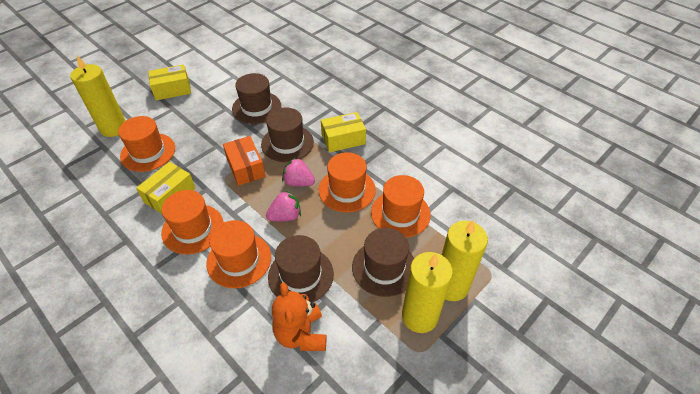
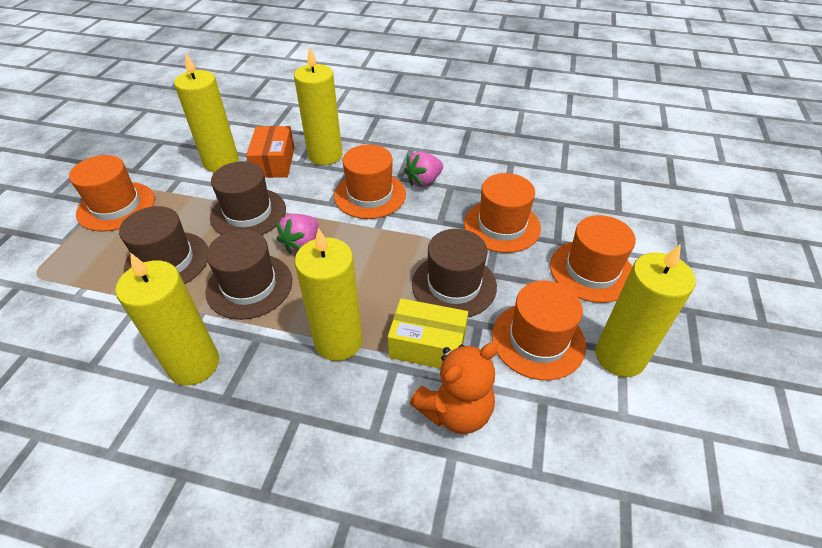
yellow box: [136,162,196,214] [148,65,191,100] [321,112,366,152] = 3 -> [388,298,468,369] = 1
yellow candle: [70,56,126,137] [402,252,453,333] [442,220,488,301] = 3 -> [115,253,219,386] [174,54,239,172] [294,46,342,165] [295,228,363,361] [595,244,696,377] = 5

